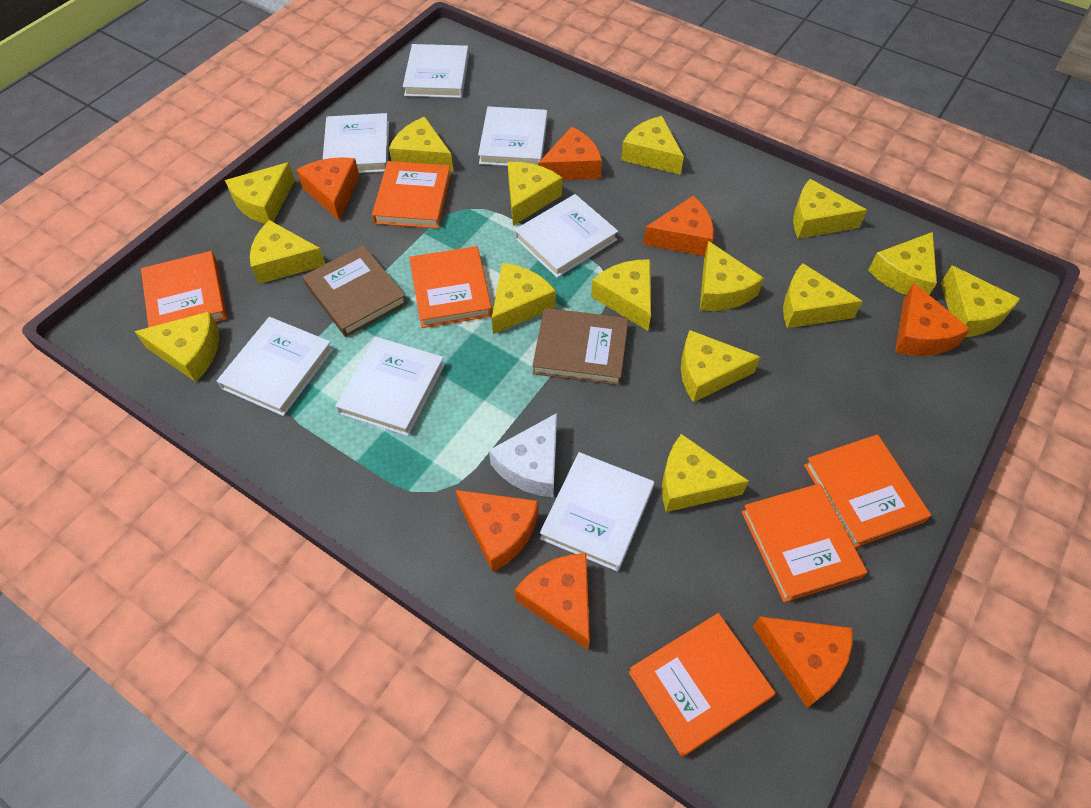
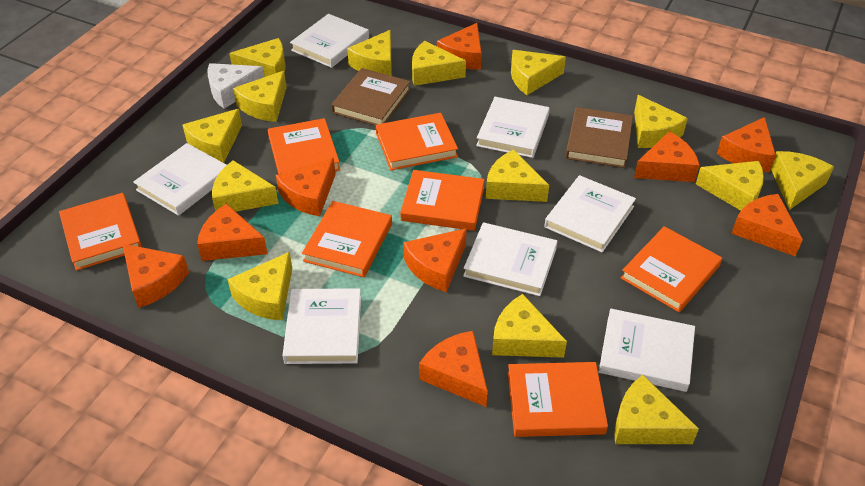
orange book: [141,251,227,328] [372,161,451,229] [409,246,492,328] [629,613,775,757] [741,483,867,602] [804,434,931,548] = 6 -> [59,193,142,271] [268,118,340,174] [302,201,392,277] [376,113,458,170] [400,170,485,231] [508,362,608,437] [621,226,722,312] = 7
orange cheese: [296,157,360,221] [456,490,538,572] [515,553,590,650] [538,127,602,180] [643,196,714,256] [753,616,853,708] [895,283,970,356] = 7 -> [123,244,189,308] [197,204,268,261] [276,158,336,216] [403,228,467,292] [419,331,488,407] [437,23,482,70] [634,131,700,182] [717,117,776,172] [731,194,803,256] = 9
yellow cheese: [134,311,220,382] [225,162,295,224] [250,220,325,284] [389,117,453,172] [492,263,556,334] [508,162,562,226] [591,259,651,331] [621,116,684,175] [662,434,749,512] [681,330,760,402] [700,241,764,311] [783,263,863,328] [793,179,867,239] [868,232,937,295] [941,265,1020,337] = 15 -> [183,109,242,163] [212,160,278,212] [227,252,292,320] [229,38,286,77] [233,71,287,122] [347,30,392,76] [412,41,466,86] [486,150,549,202] [492,294,567,358] [511,50,566,95] [614,375,699,444] [634,95,688,148] [696,161,764,211] [771,151,834,210] = 14

